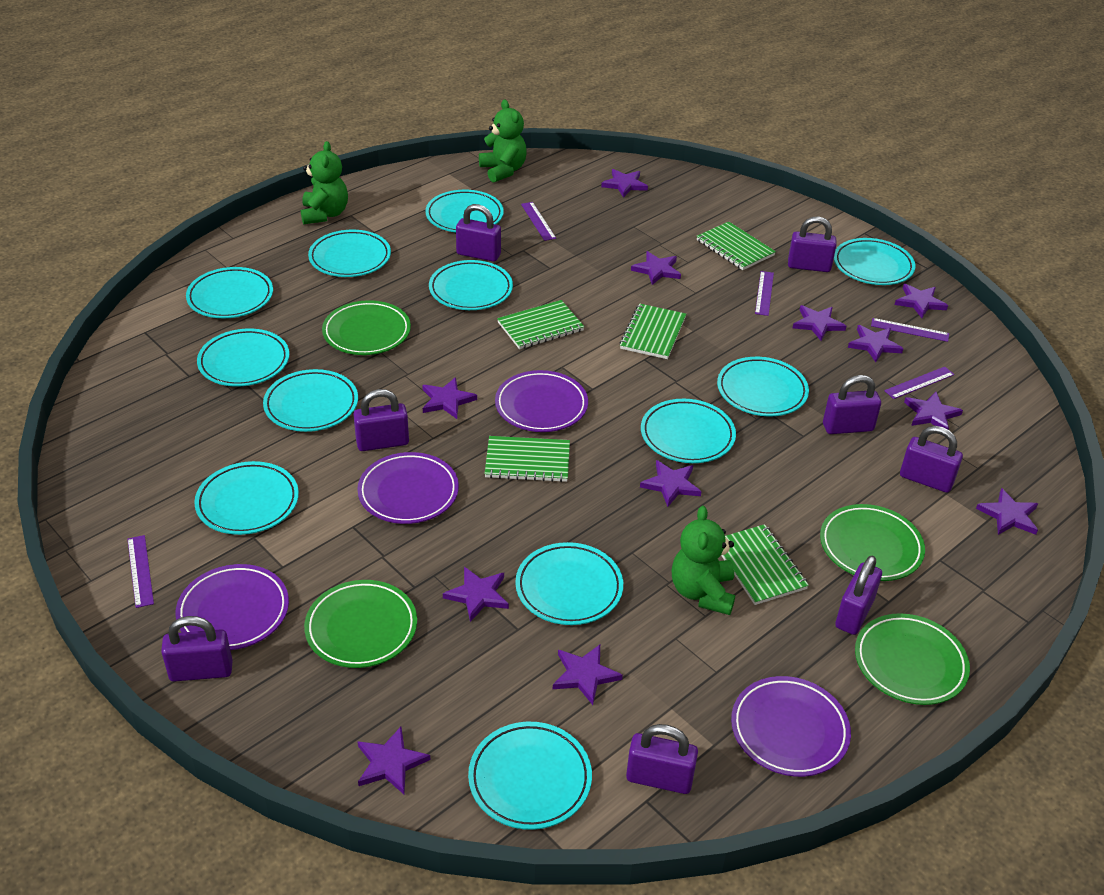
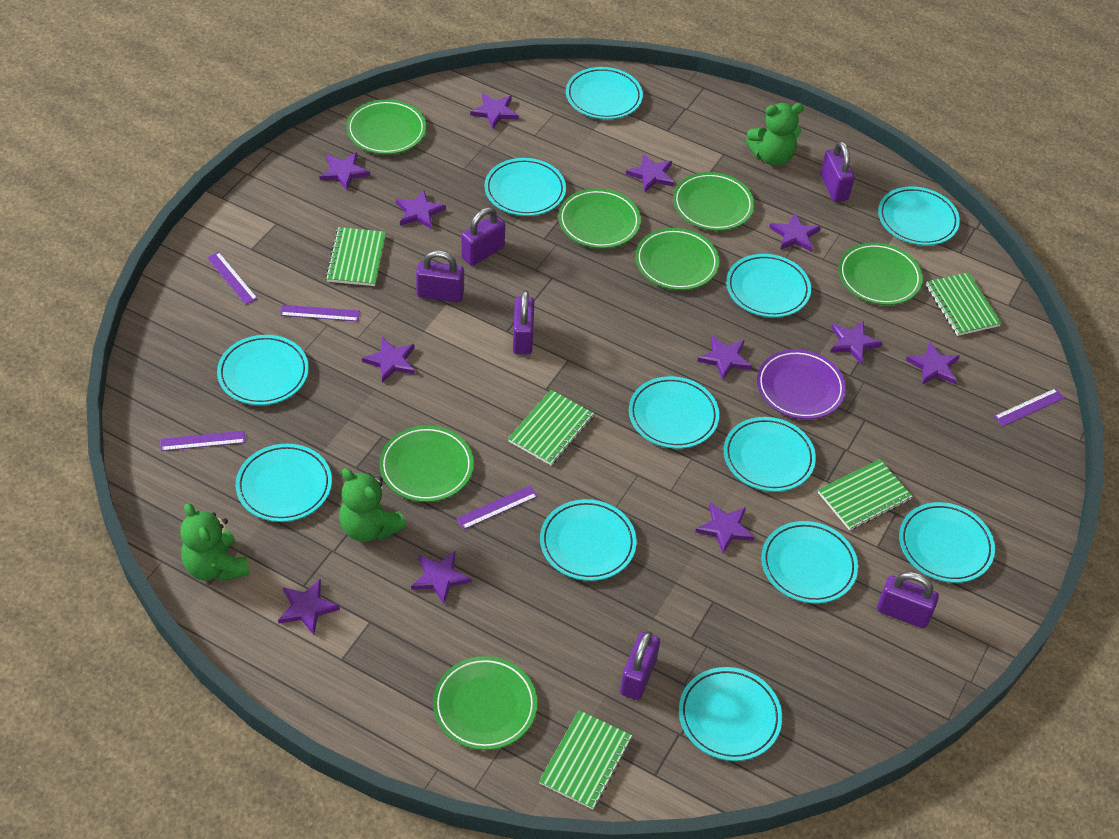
green plate: [304,580,417,668] [322,300,411,355] [820,504,925,581] [855,613,970,705] = 4 -> [346,99,426,154] [379,425,474,502] [433,656,537,750] [558,188,641,248] [635,228,719,290] [673,172,754,231] [838,242,923,305] = 7
purple padlock: [161,616,233,682] [353,389,409,451] [456,204,501,262] [626,724,698,794] [788,216,836,272] [823,375,881,434] [835,556,882,635] [900,426,963,493] = 8 -> [416,250,464,302] [461,207,505,266] [513,290,534,355] [620,631,660,700] [820,141,855,202] [877,572,939,628] = 6
purple plate: [175,564,289,650] [357,452,459,524] [495,370,588,432] [731,676,851,777] = 4 -> [757,349,846,419] = 1

